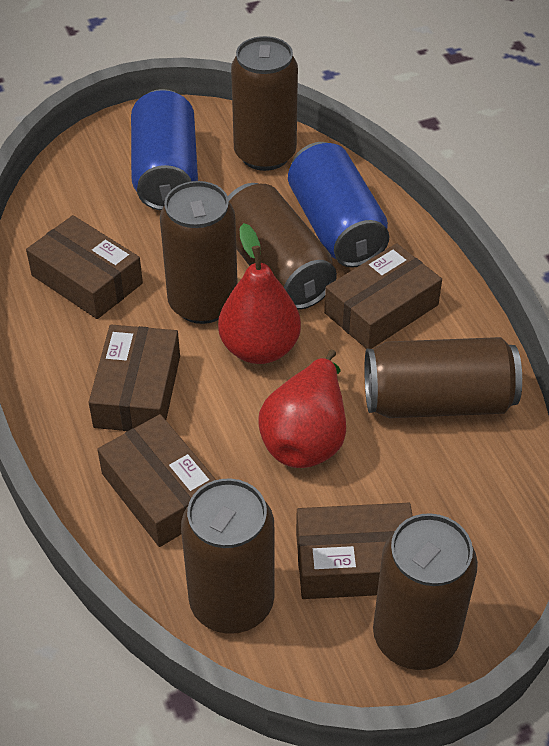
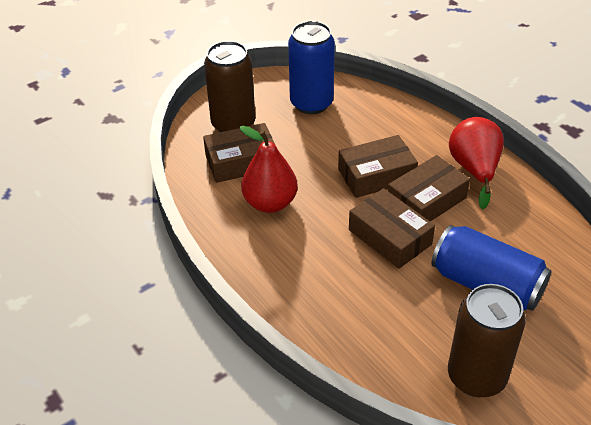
brown box: [26,215,143,319] [89,324,180,431] [97,414,216,547] [296,503,412,599] [324,243,442,349] = 5 -> [203,123,275,183] [338,135,418,198] [349,188,435,269] [388,155,470,222] = 4
brown can: [160,181,238,324] [181,478,274,634] [228,183,337,310] [231,36,298,171] [364,337,522,418] [373,513,478,670] = 6 -> [204,41,255,132] [448,284,526,397] = 2

